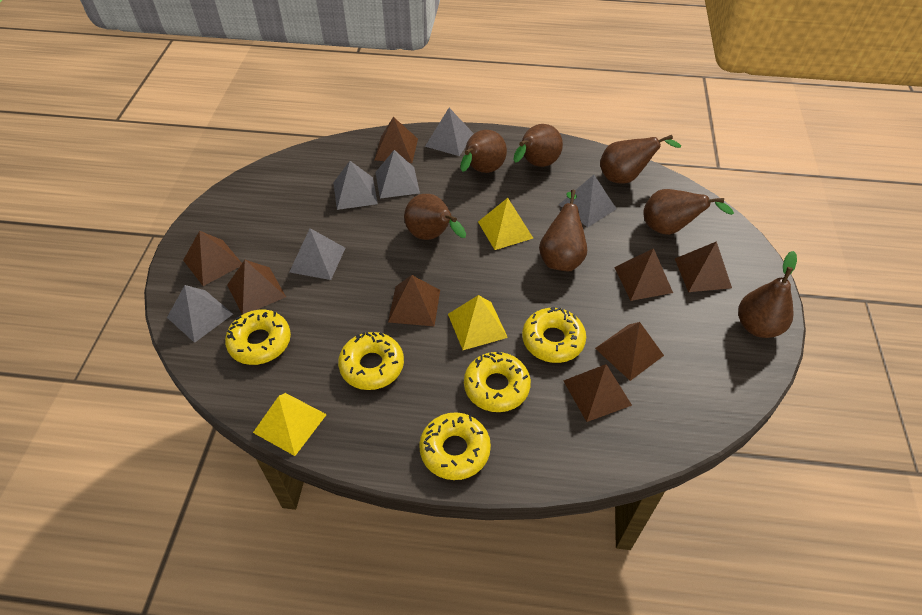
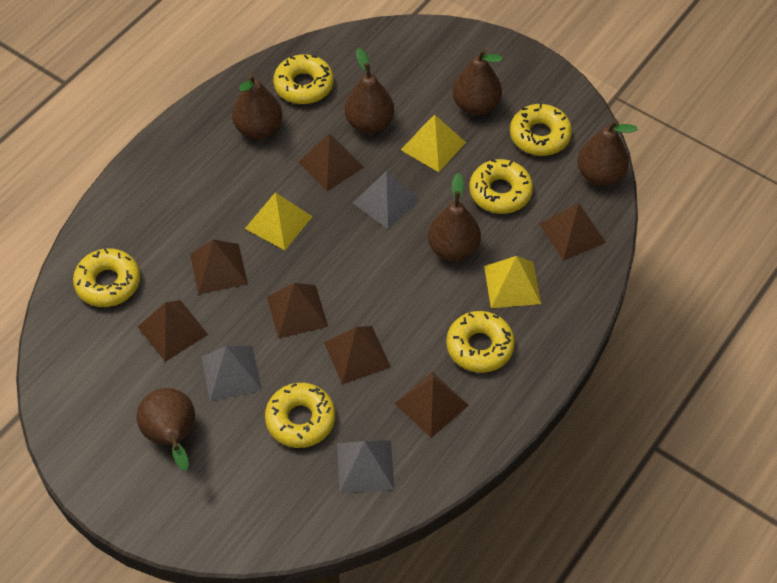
brown pear: [404,194,466,240] [461,130,507,173] [513,124,563,167] [539,190,587,272] [600,135,681,184] [643,189,734,235] [738,251,797,338] = 7 -> [136,388,195,470] [232,74,282,139] [344,48,394,133] [428,173,481,261] [452,49,503,115] [577,120,638,186] = 6
brown pyramid: [183,231,242,286] [227,260,286,315] [374,117,418,163] [388,275,440,326] [563,364,632,422] [595,322,664,381] [614,248,673,301] [675,241,732,292] = 8 -> [137,300,208,362] [190,239,248,294] [267,283,328,339] [298,133,364,191] [324,326,391,384] [394,372,469,438] [539,203,606,260] = 7
grey pyramid: [167,285,233,343] [289,228,345,280] [333,161,378,210] [376,150,420,199] [425,108,474,156] [559,175,616,227] = 6 -> [201,346,262,401] [337,440,394,493] [353,171,420,229] = 3
yellow donut: [225,310,291,365] [338,332,404,390] [419,412,491,480] [464,352,531,412] [522,307,586,363] = 5 -> [73,248,140,307] [265,383,335,448] [273,54,334,104] [446,311,515,373] [469,159,533,214] [510,103,572,156] = 6

